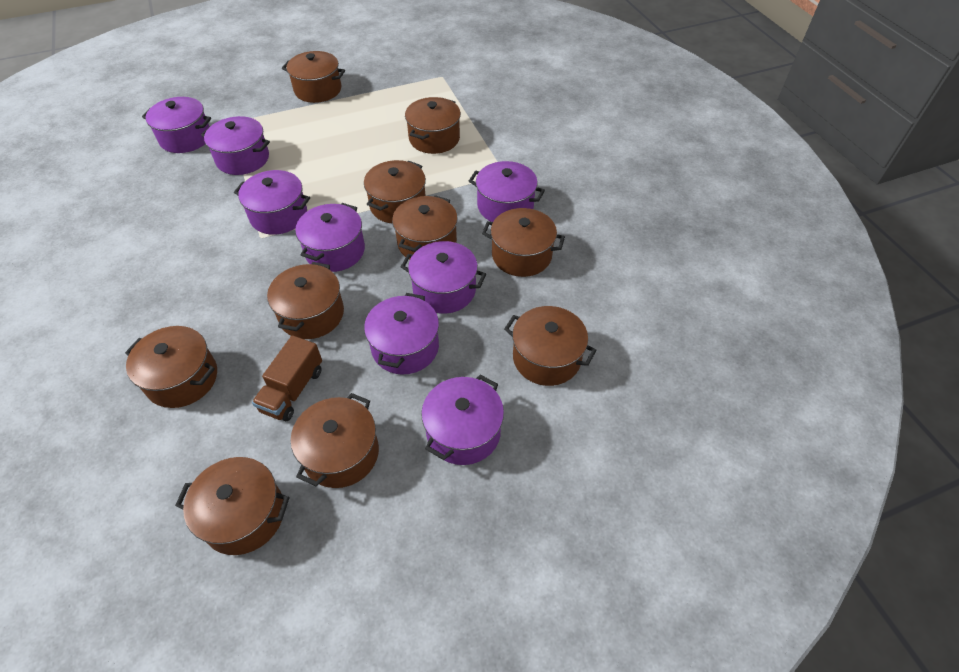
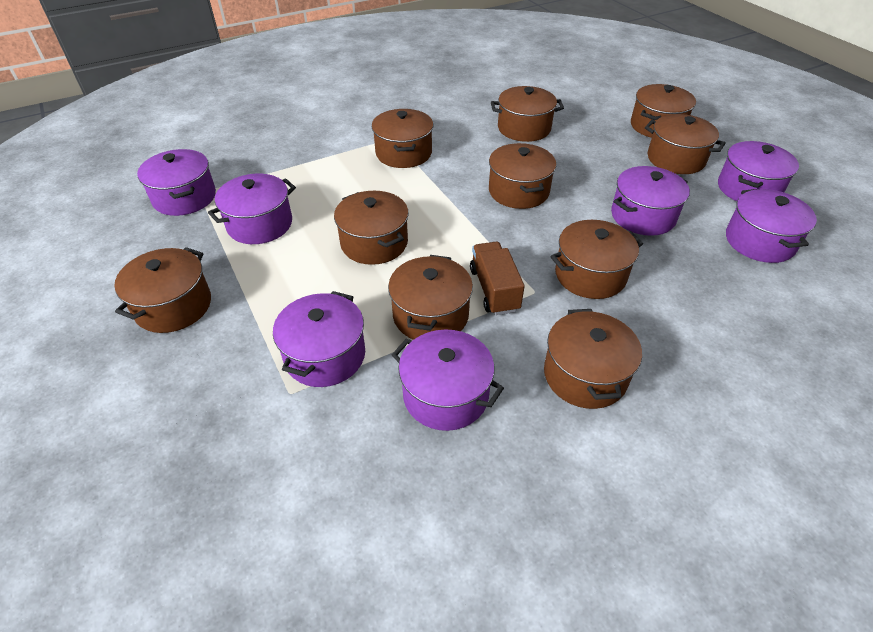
purple pot: [142,97,211,153] [201,116,270,175] [234,170,310,235] [295,203,365,272] [364,293,439,375] [401,241,486,314] [421,375,504,465] [469,161,545,222] = 8 -> [137,149,216,216] [208,174,296,244] [273,291,365,387] [392,330,504,431] [611,166,690,236] [718,141,799,201] [726,189,817,263] = 7

